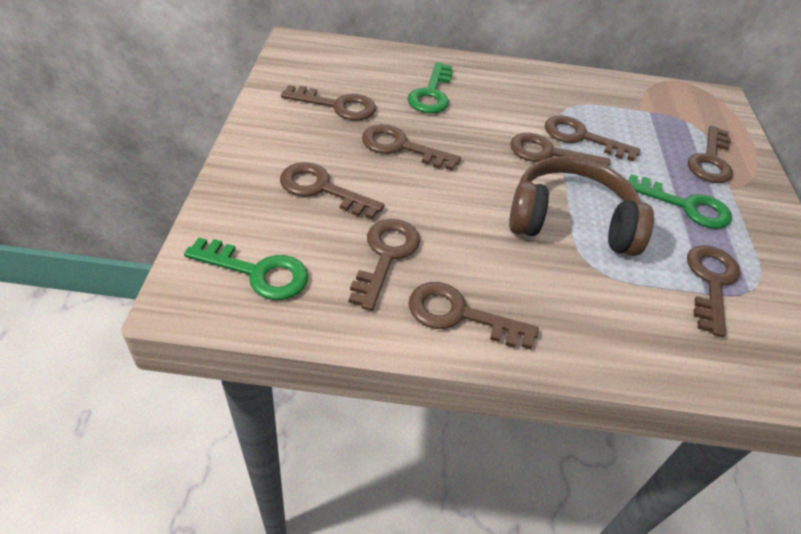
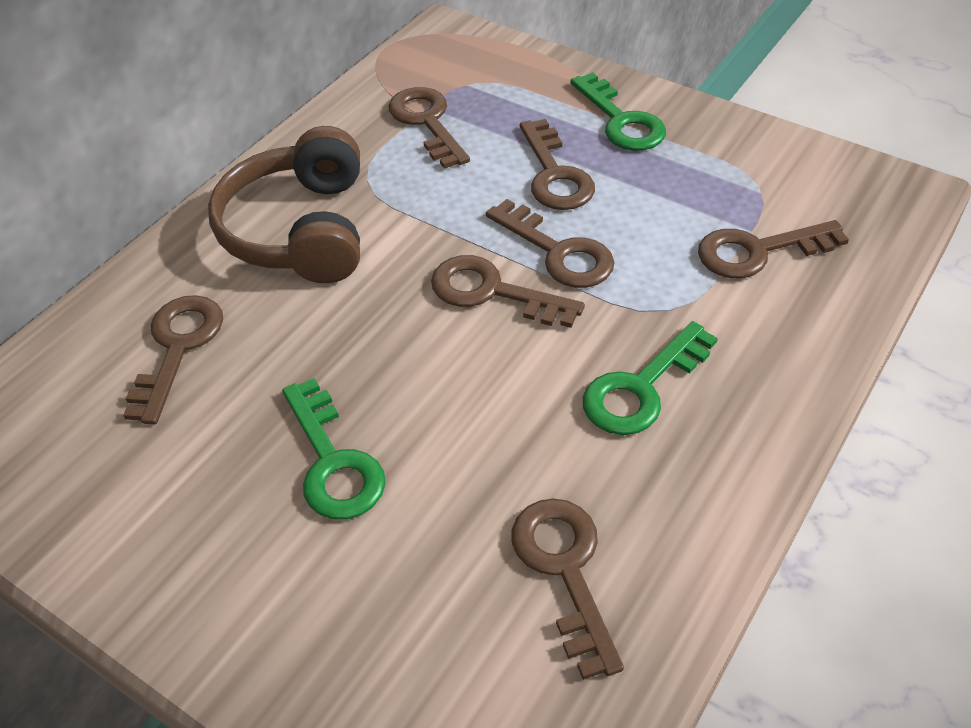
brown key: [280,162,385,219] [281,85,376,121] [349,219,420,311] [362,124,461,171] [408,282,539,349] [510,133,610,167] [545,115,640,161] [687,245,740,337] [688,126,733,183] = 9 -> [123,295,223,424] [389,87,470,169] [431,255,585,328] [486,199,614,288] [512,498,624,680] [520,119,595,210] [698,220,849,278] = 7

